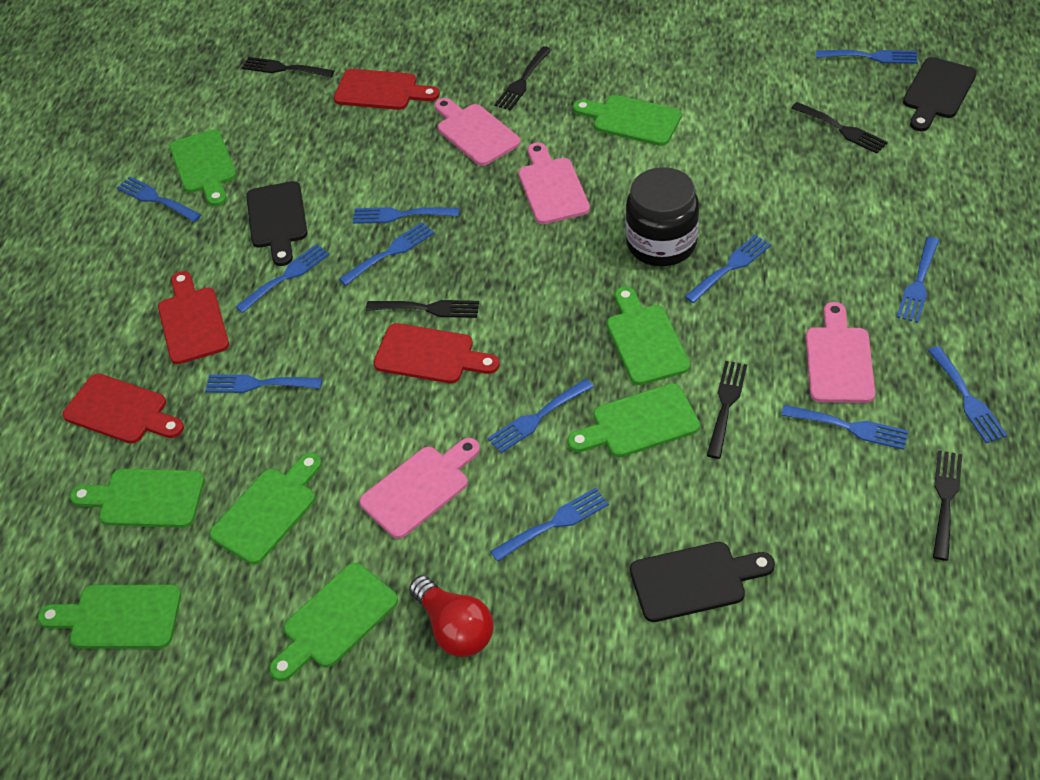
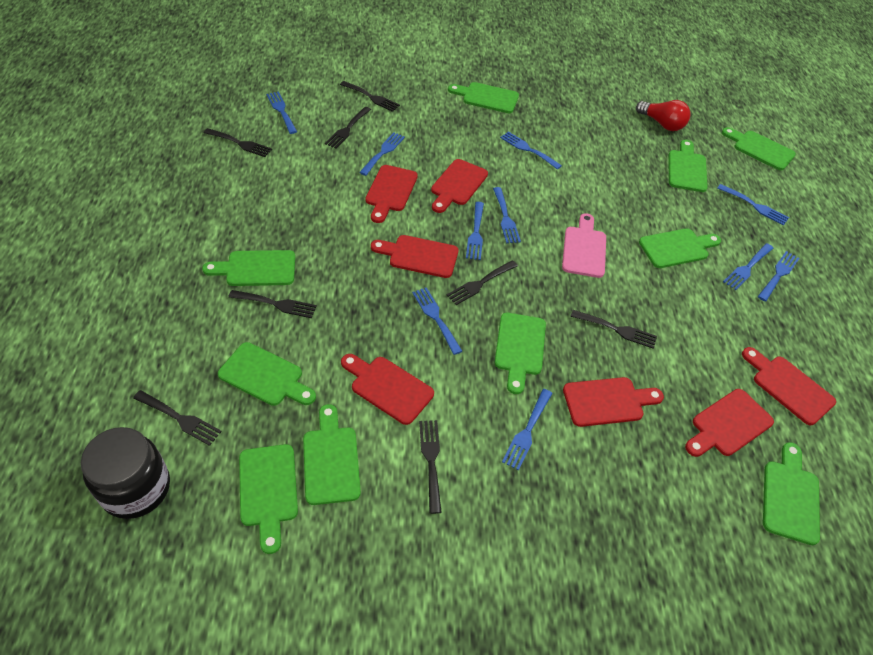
black cutting board: [246,181,307,266] [630,542,775,622] [903,57,977,131] = 3 -> none = 0
black fork: [242,57,334,78] [366,300,479,318] [494,46,552,111] [707,361,747,459] [791,102,888,154] [933,450,962,561] = 6 -> [133,390,222,446] [204,128,272,157] [228,290,317,318] [325,107,371,148] [340,81,400,112] [419,420,442,514] [447,260,518,305] [571,310,657,349] = 8
blue fork: [117,176,201,222] [205,374,322,393] [236,244,330,313] [339,222,434,286] [353,207,459,224] [487,379,594,453] [490,488,609,562] [684,234,771,303] [781,405,908,450] [816,50,918,64] [896,237,939,323] [928,346,1007,443] = 12 -> [266,92,297,134] [359,132,405,176] [412,287,462,355] [466,202,484,260] [493,187,521,243] [500,131,562,169] [502,389,553,470] [717,184,789,225] [723,243,773,290] [758,251,800,301] = 10
green cutting board: [38,585,181,649] [70,469,205,528] [170,129,236,206] [210,453,322,564] [269,563,398,681] [567,383,700,457] [573,95,682,146] [607,287,690,385] = 8 -> [202,250,295,286] [218,342,316,406] [239,444,298,554] [303,404,361,505] [448,82,519,113] [494,313,546,394] [639,228,721,268] [669,140,708,192] [722,127,796,170] [763,442,820,545] = 10
pink cutting board: [359,438,480,539] [435,98,521,166] [518,142,590,224] [806,302,875,403] = 4 -> [562,213,606,278] = 1
red cutting board: [63,374,184,444] [158,271,229,364] [334,69,440,110] [373,323,500,383] = 4 -> [341,354,434,425] [365,165,418,223] [371,235,459,278] [431,159,488,213] [563,377,664,427] [685,389,774,457] [742,347,836,425] = 7

